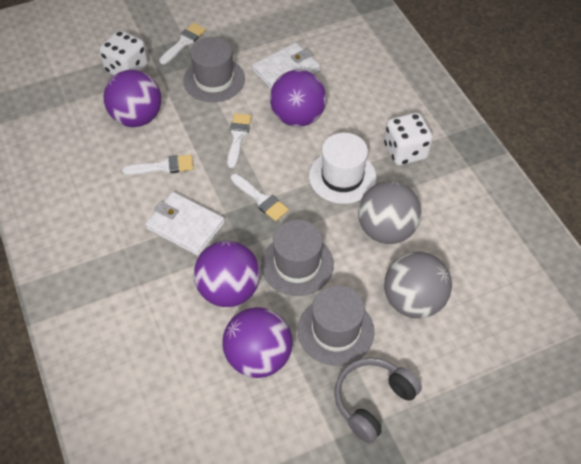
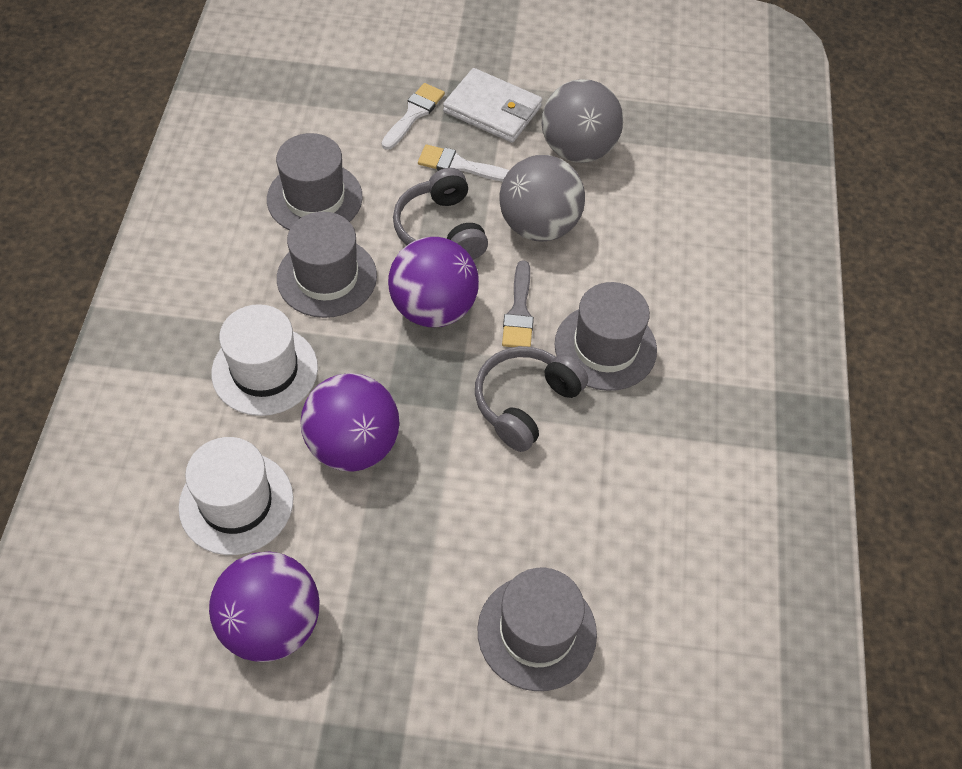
grey brush: none = 0 -> [502,260,534,347] = 1
grey hat: [183,37,245,102] [261,220,334,296] [298,286,374,366] = 3 -> [267,133,362,230] [277,212,377,318] [477,568,597,691] [554,282,657,391] = 4
grey headphones: [334,357,422,443] = 1 -> [393,168,488,260] [475,346,588,452] = 2
purple ball: [104,70,161,127] [194,241,260,307] [222,307,292,378] [270,69,327,127] = 4 -> [209,551,320,662] [300,373,399,472] [388,237,479,327] = 3
white brush: [122,154,194,175] [159,23,206,65] [227,113,252,168] [231,174,289,221] = 4 -> [382,83,445,150] [418,144,509,182] = 2
white dice: [99,30,148,75] [384,113,433,166] = 2 -> none = 0
white hat: [309,133,376,204] = 1 -> [179,437,294,555] [211,304,318,416] = 2
white wallet: [145,192,225,256] [252,43,320,89] = 2 -> [443,68,542,143] = 1

